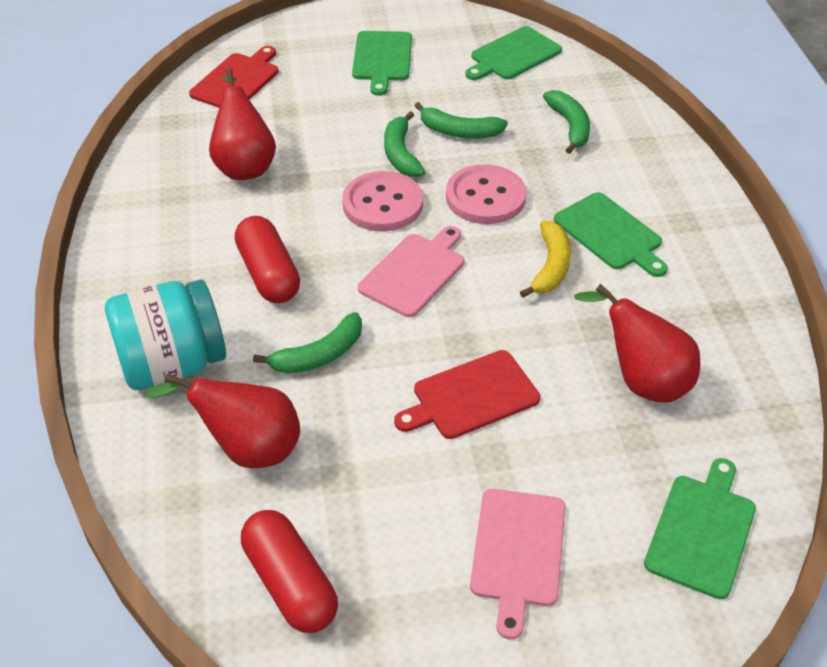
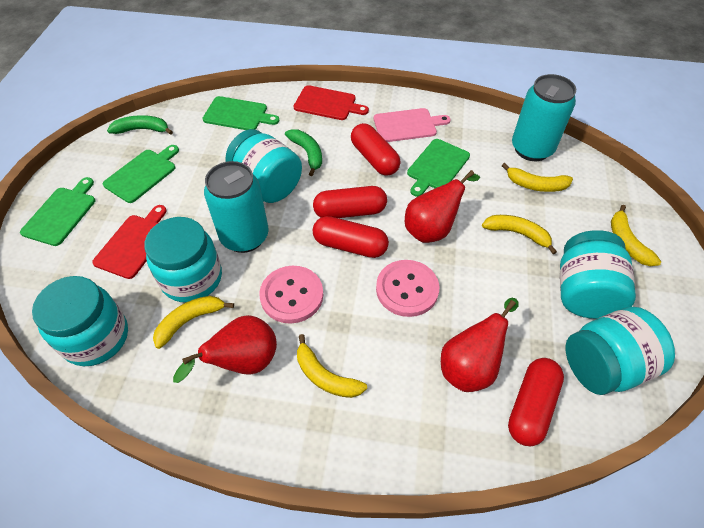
green banana: [253,312,362,374] [384,111,425,177] [415,102,508,139] [543,90,590,154] = 4 -> [107,115,173,135] [285,129,322,176] = 2
pink cutting board: [358,226,464,317] [470,489,565,639] = 2 -> [374,108,451,142] = 1
red capsule: [235,216,300,303] [241,510,338,633] = 2 -> [313,186,387,218] [313,216,389,258] [351,123,401,176] [508,358,564,446] = 4
turquoise can: none = 0 -> [204,161,268,253] [512,74,576,161] = 2
turquoise jar: [105,280,226,390] = 1 -> [32,276,128,366] [144,217,222,302] [226,129,302,203] [560,230,636,319] [565,307,675,395] = 5
yellow banana: [520,221,571,298] = 1 -> [153,296,234,349] [297,334,367,398] [482,215,557,254] [502,163,573,192] [611,205,661,266] = 5

